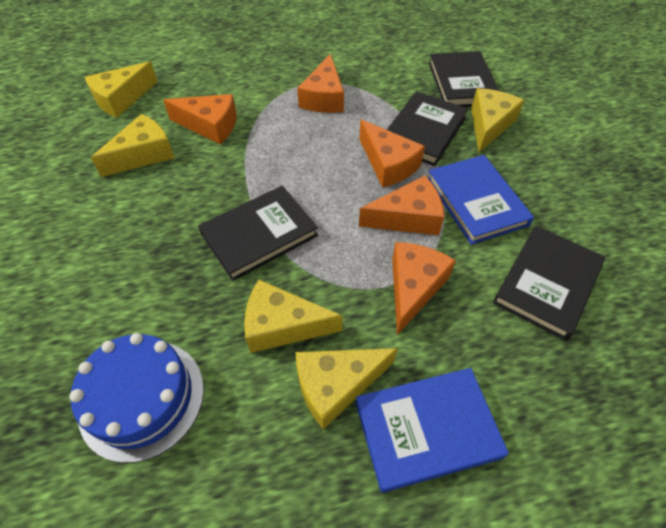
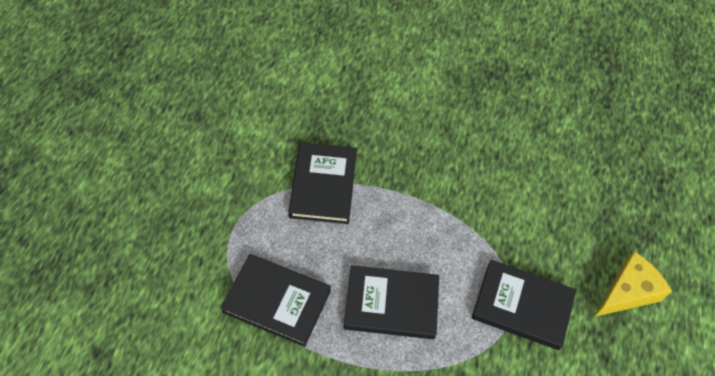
blue book: [355,368,509,493] [428,155,534,245] = 2 -> none = 0
blue cake: [69,333,204,463] = 1 -> none = 0
orange cheese: [163,94,237,145] [297,54,344,113] [359,119,425,188] [359,176,444,235] [392,242,456,335] = 5 -> none = 0
yellow cheese: [85,61,158,118] [91,114,175,177] [244,280,343,353] [296,348,398,430] [471,88,524,152] = 5 -> [594,251,672,317] = 1

